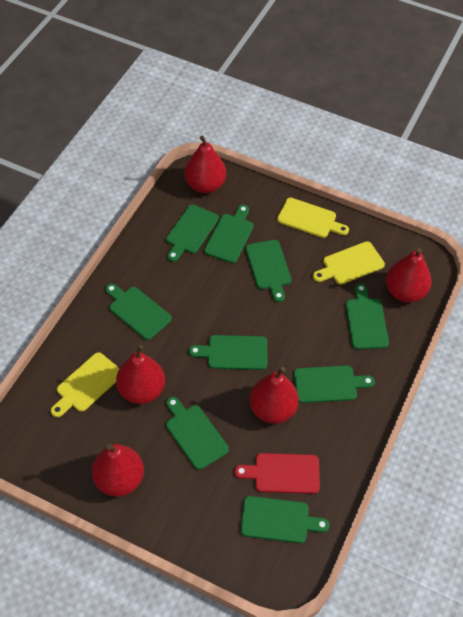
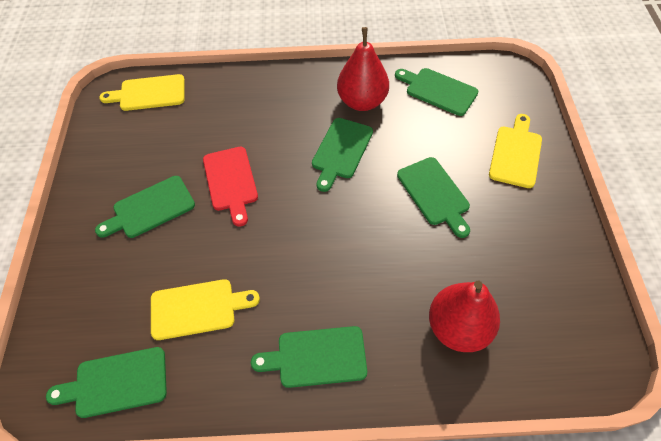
green cutting board: [105,283,172,340] [166,204,219,262] [166,397,229,470] [189,335,267,370] [204,205,253,263] [241,496,330,543] [246,240,291,302] [294,365,375,403] [345,283,389,349] = 9 -> [46,347,167,418] [95,176,195,238] [251,326,367,388] [312,118,373,192] [395,68,479,116] [397,157,470,238] = 6
red pear: [92,444,144,497] [116,345,165,404] [184,135,226,193] [249,367,299,424] [386,248,432,302] = 5 -> [337,27,389,111] [429,281,500,352] = 2

